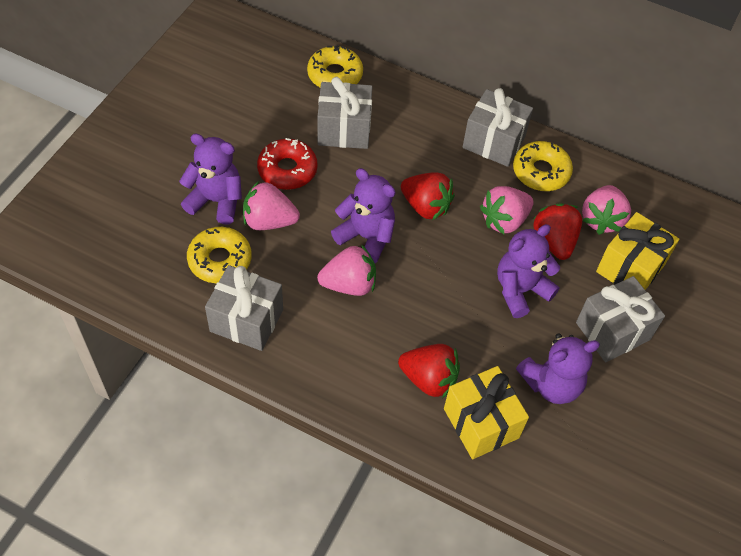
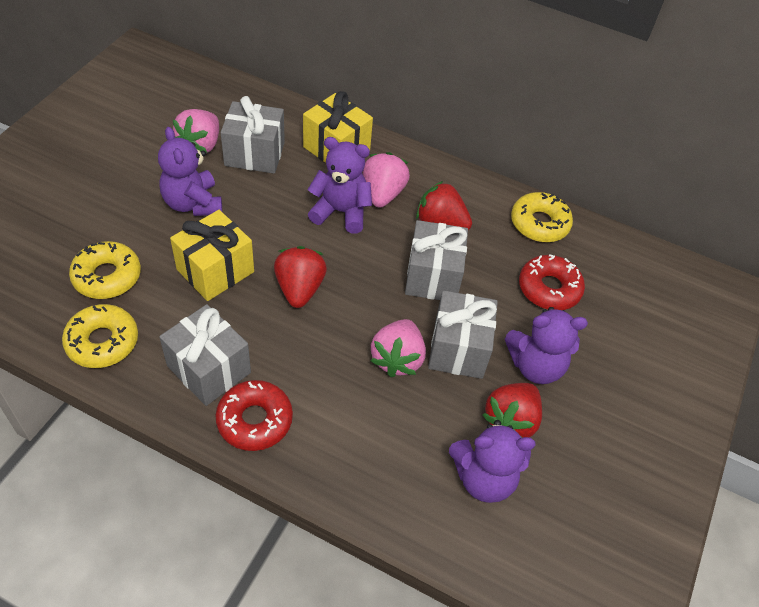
pink strawberry: [243,181,300,230] [317,244,376,296] [480,186,534,234] [582,185,631,235] = 4 -> [173,109,219,154] [363,152,410,208] [371,319,426,377] = 3
red donut: [257,138,318,190] = 1 -> [215,380,293,451] [519,254,585,310] = 2

